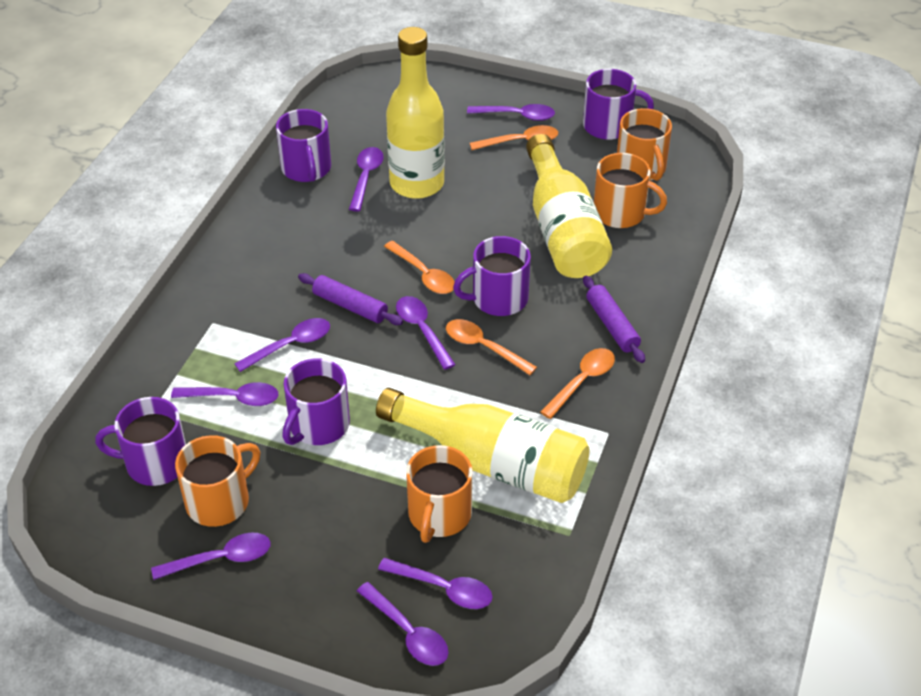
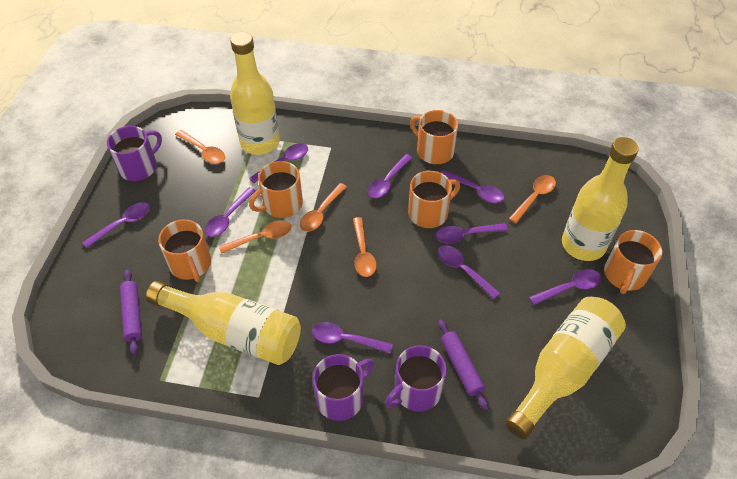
orange mug: [175,435,260,527] [406,445,473,543] [594,153,667,228] [617,108,672,181] = 4 -> [158,219,211,282] [249,161,303,218] [408,171,460,228] [410,110,458,164] [604,230,662,294] = 5
orange spoon: [384,241,455,294] [446,319,537,375] [470,125,558,150] [540,348,615,419] = 4 -> [175,130,225,164] [219,220,291,254] [300,183,347,232] [353,217,377,277] [509,175,556,223] = 5
purple mug: [95,397,186,486] [276,109,331,182] [282,358,350,445] [453,236,531,316] [583,69,654,140] = 5 -> [107,126,162,181] [312,354,374,421] [385,345,446,412] = 3
purple spoon: [151,533,271,580] [171,382,279,406] [234,318,330,372] [349,147,384,212] [357,582,448,666] [378,558,493,609] [396,296,456,370] [467,104,555,121] = 8 -> [82,202,150,248] [205,187,256,237] [249,143,308,183] [312,322,393,354] [368,154,413,198] [436,223,508,244] [437,245,500,299] [440,170,504,203] [529,269,601,305] = 9
yellow bottle: [376,388,590,503] [386,27,445,199] [526,134,612,278] = 3 -> [146,281,301,365] [230,32,280,155] [505,297,626,439] [562,137,639,261] = 4

